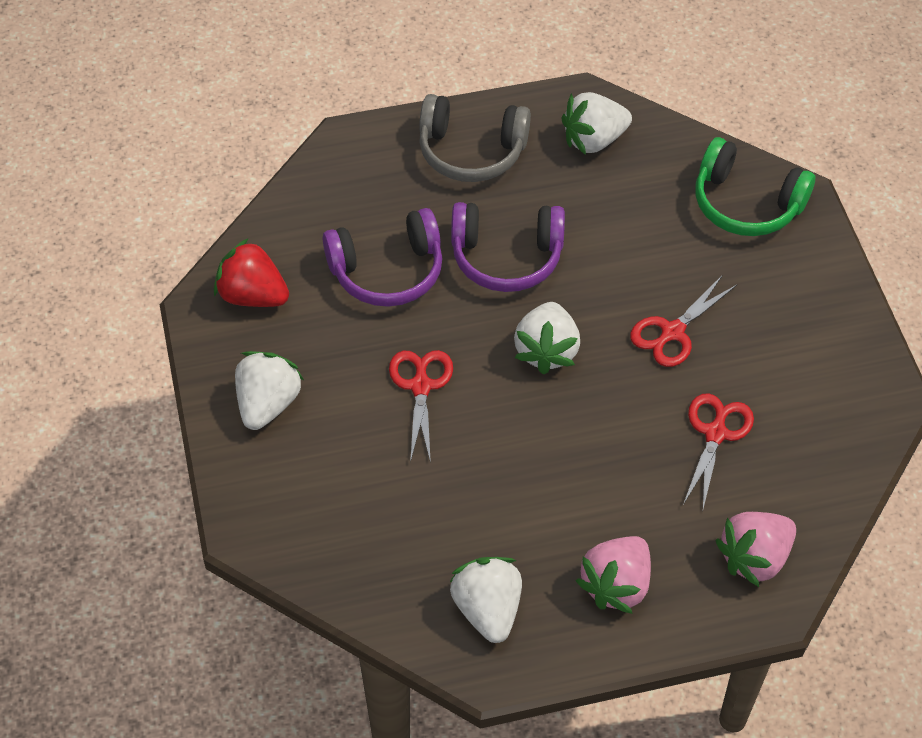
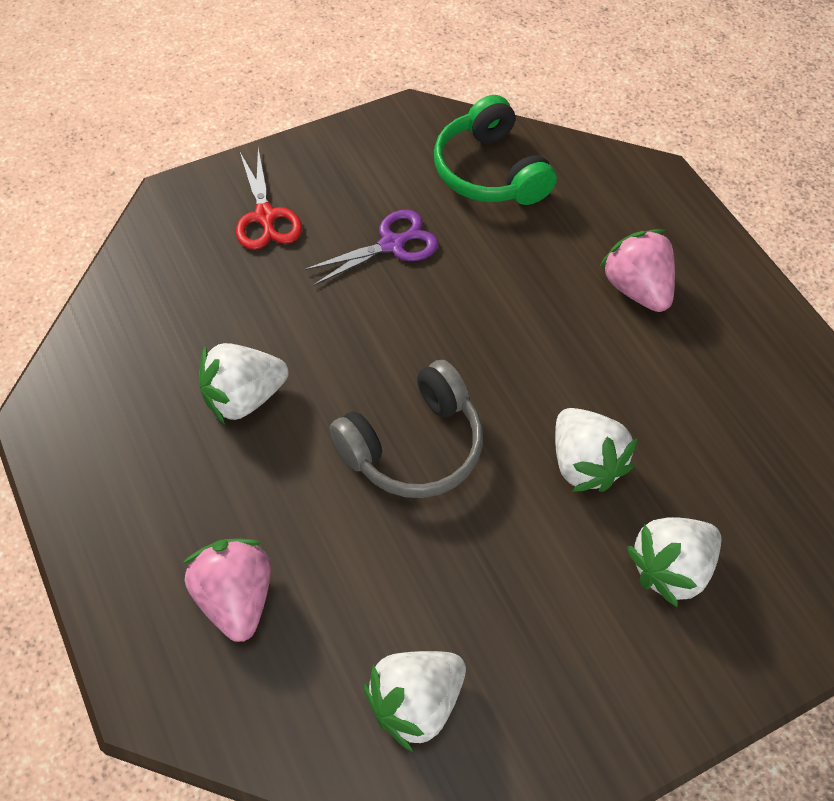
purple headphones: [323,208,442,307] [451,202,565,292] = 2 -> none = 0
purple scissors: none = 0 -> [304,210,438,286] = 1
red scissors: [389,350,453,463] [630,276,737,367] [683,393,754,509] = 3 -> [236,149,302,250] = 1
red strawberry: [214,238,289,307] = 1 -> none = 0

